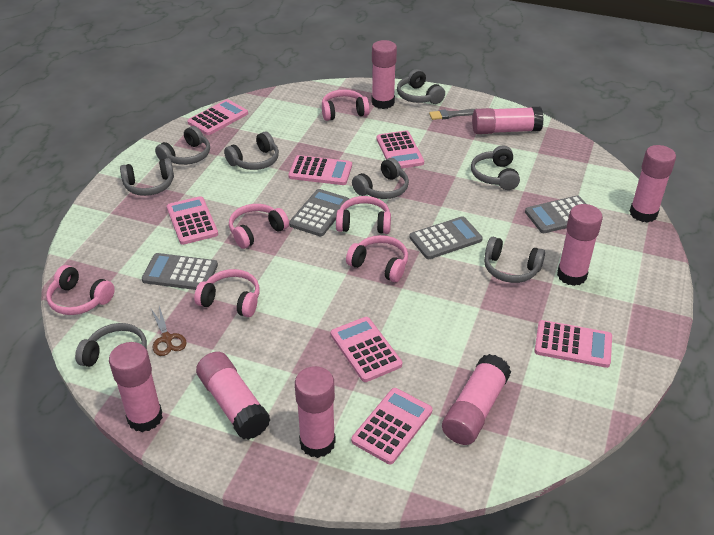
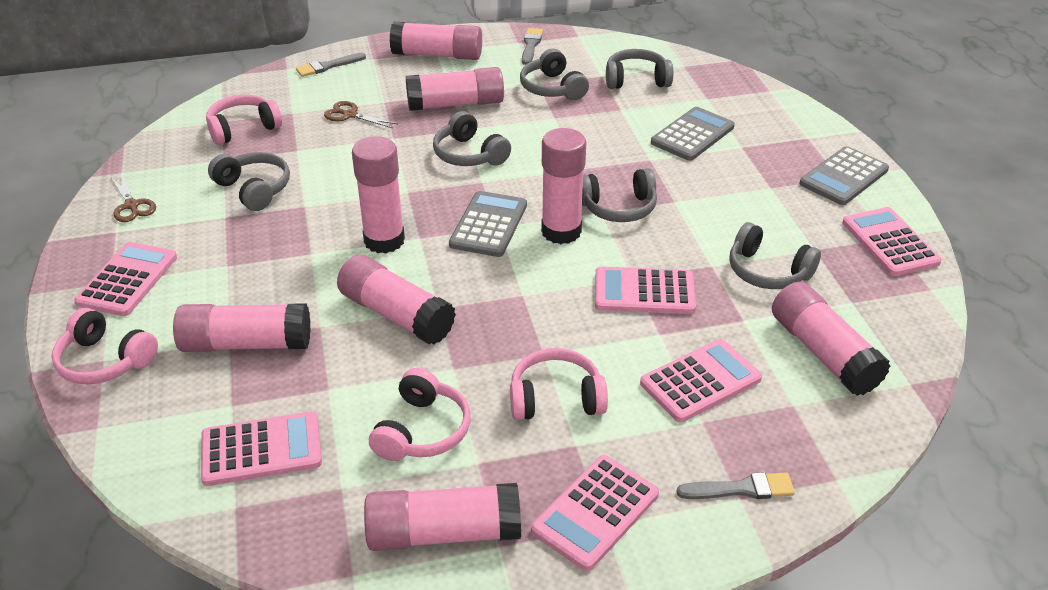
brown scissors: [151,306,187,356] = 1 -> [111,173,156,222] [324,101,398,128] = 2
grey brush: [429,109,475,120] = 1 -> [296,53,366,77] [522,28,543,65] [676,472,795,499] = 3
grey calculator: [142,253,218,290] [289,189,349,236] [409,216,483,259] [525,195,586,233] = 4 -> [449,191,527,257] [651,107,735,161] [800,146,889,205] = 3
grey headphones: [75,323,147,367] [120,158,174,196] [155,126,210,165] [224,131,279,170] [352,158,409,199] [397,69,445,104] [471,145,520,190] [484,237,545,283] = 8 -> [208,152,290,211] [433,111,511,166] [520,49,589,100] [582,168,657,222] [606,49,673,89] [729,222,821,289] = 6
pink calculator: [167,196,218,245] [187,99,248,135] [288,155,352,185] [331,317,402,382] [351,388,433,464] [376,130,424,169] [534,320,612,368] = 7 -> [74,242,177,316] [201,411,322,486] [531,455,659,571] [595,267,696,314] [640,339,762,422] [843,207,942,276] = 6
pink headphones: [46,265,115,315] [194,269,260,317] [229,204,289,249] [322,89,370,121] [336,196,391,234] [346,235,408,282] = 6 -> [51,308,158,384] [206,95,282,145] [369,368,471,461] [510,348,608,420] = 4

